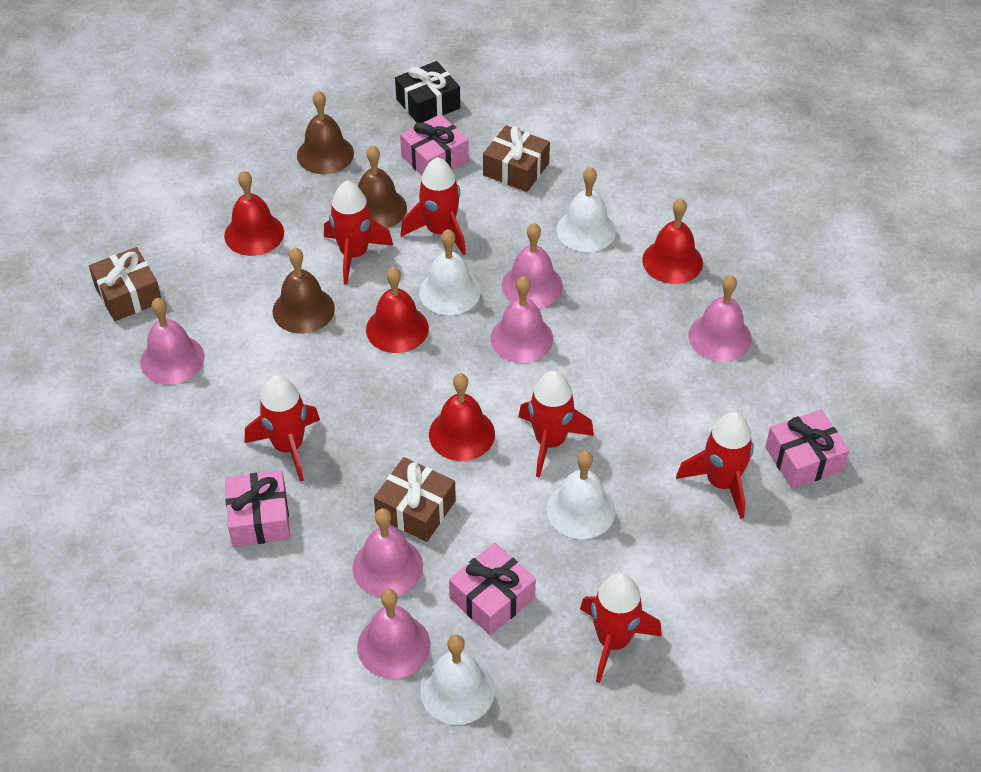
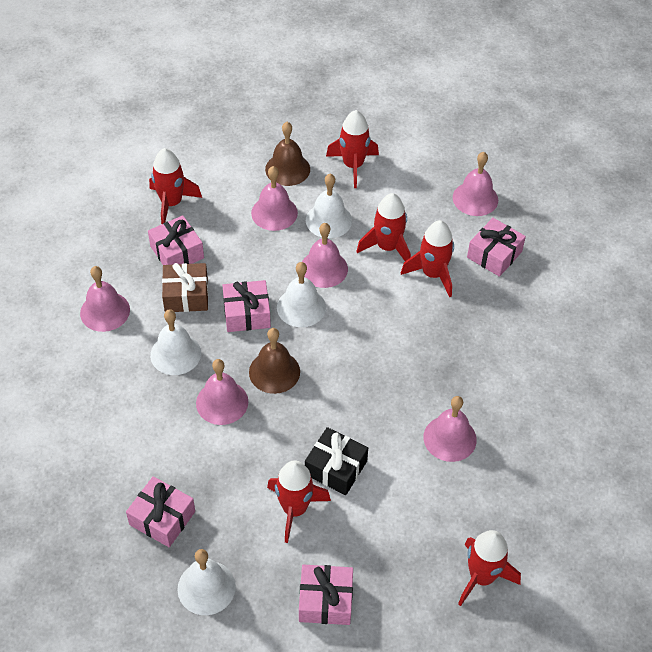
brown bell: [273,248,335,334] [297,91,354,174] [358,145,407,228] = 3 -> [249,328,300,394] [265,122,310,186] = 2
brown gift: [89,247,161,321] [374,457,456,542] [483,125,550,192] = 3 -> [162,263,208,312] = 1
pink gift: [225,470,290,547] [400,114,469,176] [449,543,536,635] [765,410,849,489] = 4 -> [126,476,195,547] [148,215,204,265] [222,280,271,332] [299,565,353,625] [467,218,526,277] = 5
red bell: [224,171,284,256] [366,267,429,353] [429,373,495,461] [642,199,703,284] = 4 -> none = 0

